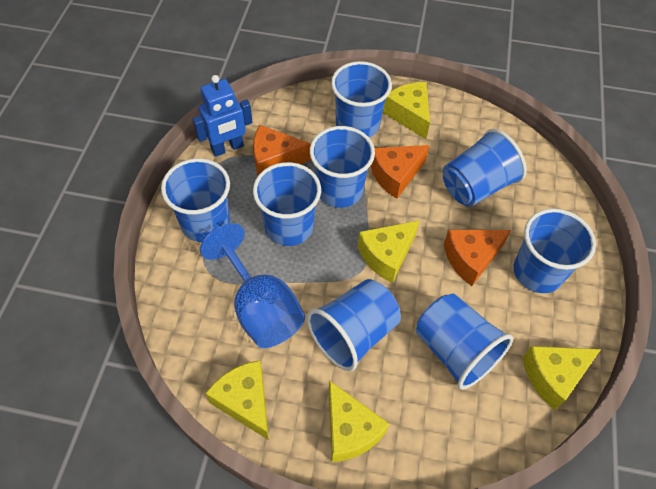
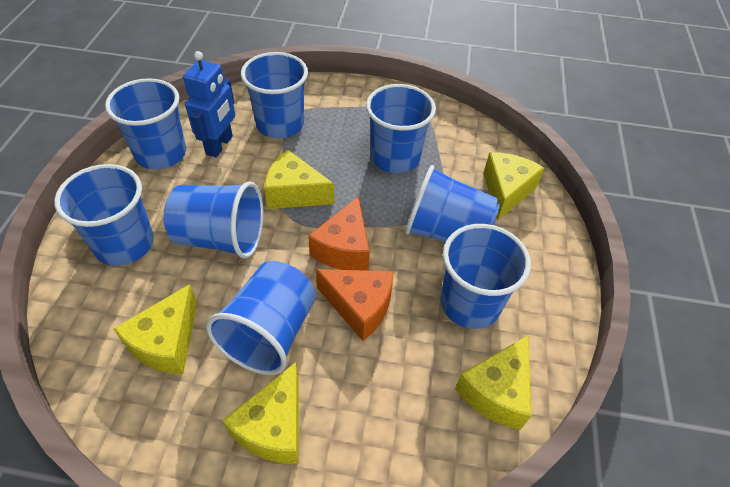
blue goblet: [200,223,305,348] = 1 -> none = 0
orange cheese: [253,125,311,175] [371,145,430,199] [444,230,511,286] = 3 -> [308,196,370,271] [316,269,394,341] = 2

